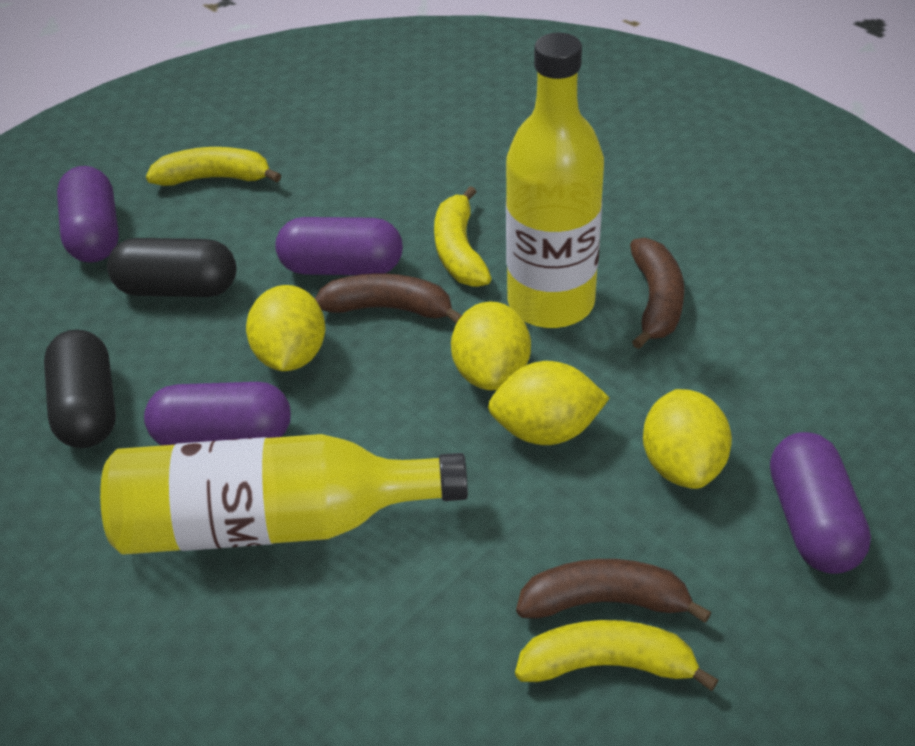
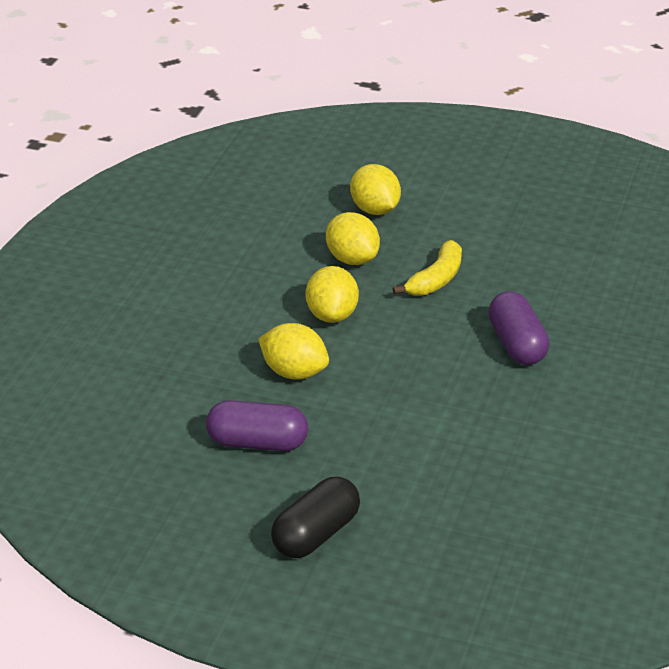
black capsule: [44,330,116,448] [107,238,236,297] = 2 -> [271,477,360,558] = 1
brown banana: [315,273,462,323] [516,559,712,623] [630,238,685,349] = 3 -> none = 0
purple capsule: [57,166,119,263] [144,382,291,446] [275,217,403,275] [770,432,871,574] = 4 -> [206,400,308,451] [488,291,549,365] = 2
yellow banana: [146,147,281,186] [434,186,492,287] [515,620,719,691] = 3 -> [393,240,462,296] = 1
yellow bottle: [100,434,468,555] [506,33,604,328] = 2 -> none = 0

